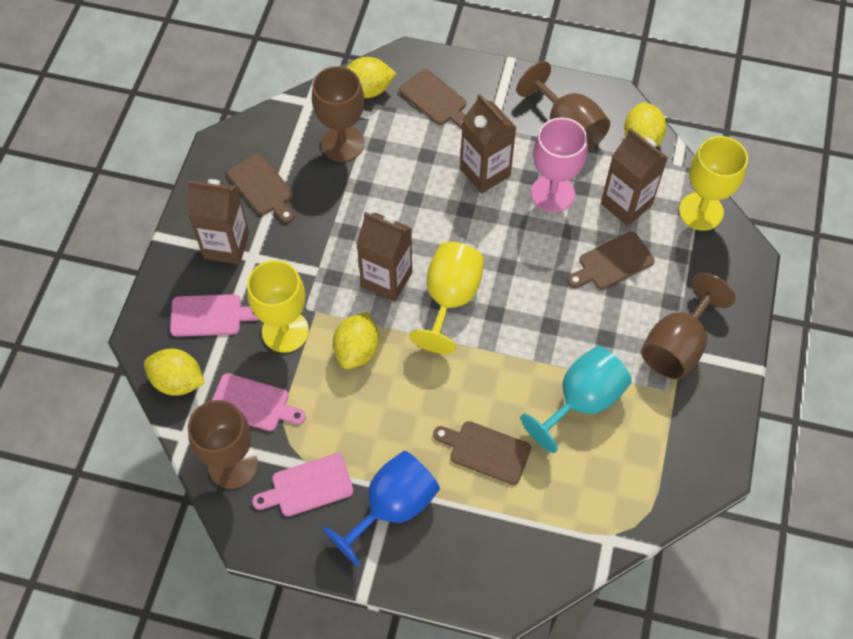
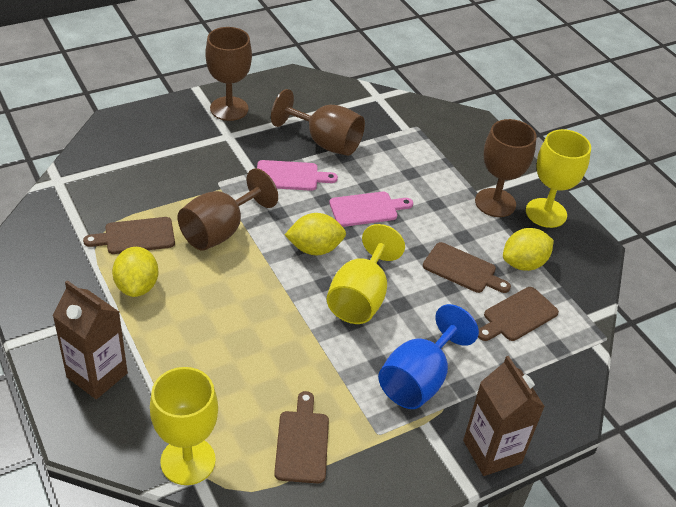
brown carton: [188,179,249,264] [356,212,412,302] [460,94,517,193] [601,128,668,226] = 4 -> [53,280,128,399] [463,356,545,476] = 2
pink cutting board: [170,294,259,337] [211,373,306,431] [252,453,354,516] = 3 -> [257,160,338,191] [329,192,413,227] = 2
pink goblet: [531,117,588,212] = 1 -> none = 0
turquoise goblet: [521,346,632,453] = 1 -> none = 0
yellow lemon: [144,349,205,396] [333,312,379,369] [346,57,397,98] [624,102,666,148] = 4 -> [112,247,159,297] [285,213,346,255] [503,228,554,271] = 3

